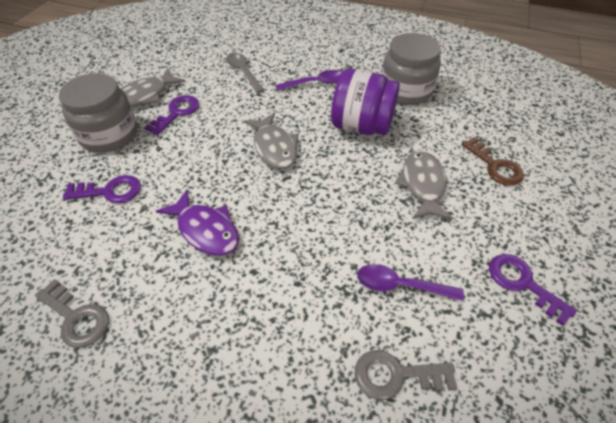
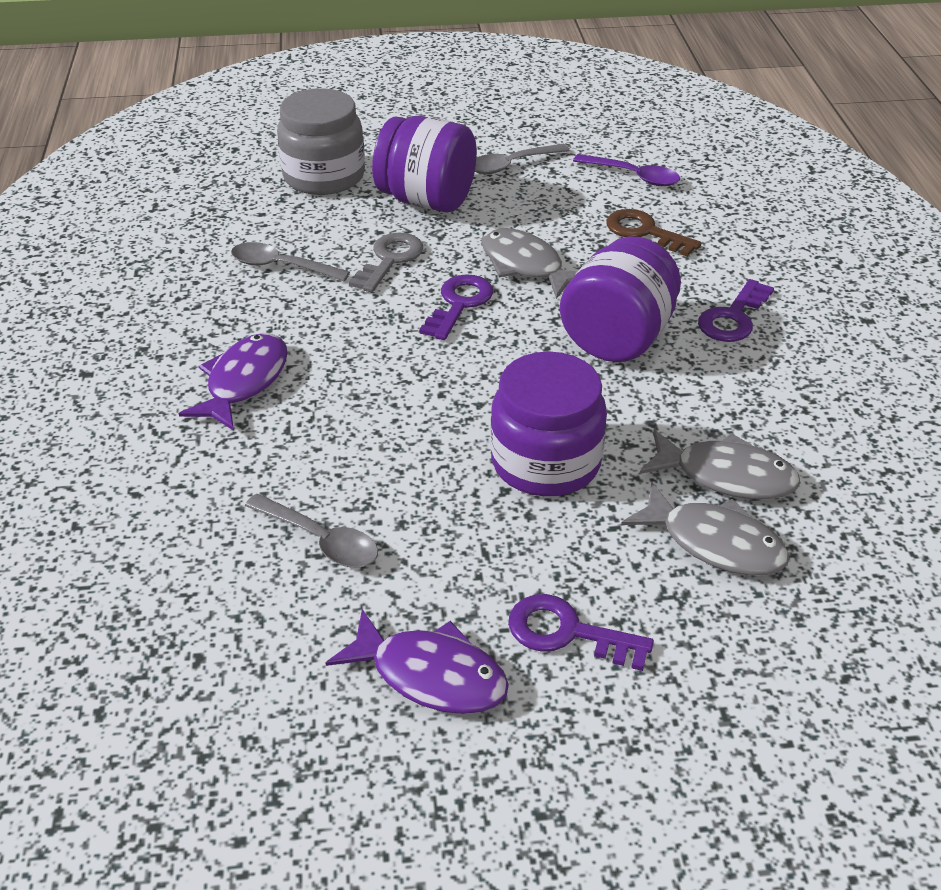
grey jar: [59,73,137,152] [382,33,441,105] = 2 -> [277,88,365,195] = 1
grey key: [35,279,109,348] [355,350,457,400] = 2 -> [349,233,423,292] = 1
grey spoon: [226,53,264,93] = 1 -> [231,242,350,281] [245,494,378,568] [475,144,570,174] = 3
purple fish: [156,189,239,256] = 1 -> [179,333,288,431] [326,609,509,714] = 2
purple jar: [331,68,400,135] = 1 -> [372,116,477,212] [490,351,607,496] [560,237,681,362] = 3
purple spoon: [275,70,342,91] [357,264,464,301] = 2 -> [573,154,680,186] = 1

